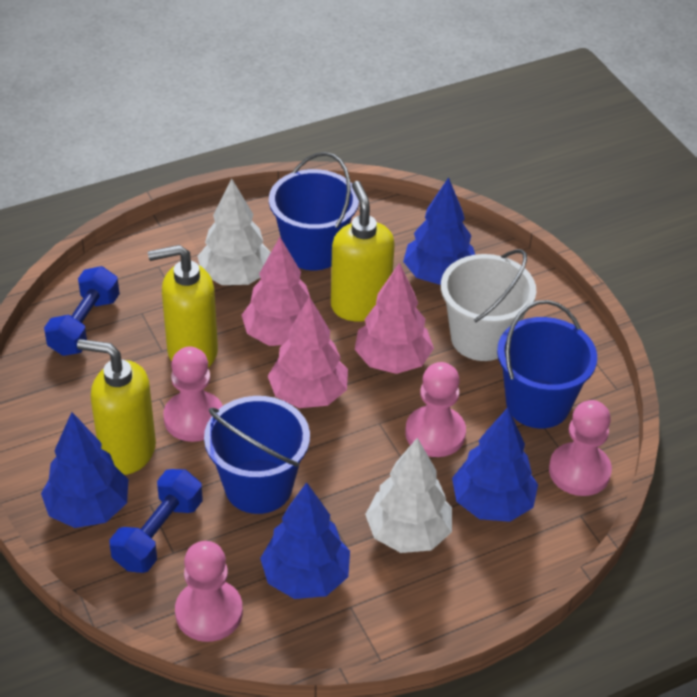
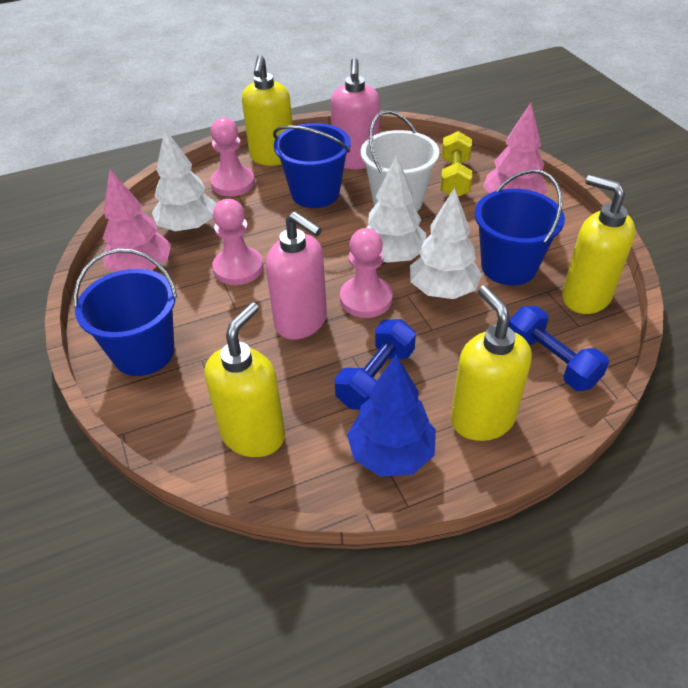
blue tree: [41,412,129,528] [260,482,350,599] [403,177,475,285] [452,408,538,522] = 4 -> [347,355,436,477] = 1
pink pawn: [163,346,223,442] [175,541,243,642] [405,362,466,457] [549,400,612,496] = 4 -> [210,117,255,196] [212,199,263,285] [340,228,393,318] = 3
pink soap dispenser: none = 0 -> [266,212,327,340] [331,58,380,169] = 2
pink tree: [242,237,310,346] [268,296,348,408] [355,263,434,374] = 3 -> [102,169,171,272] [483,103,548,195] = 2
white tree: [198,178,271,285] [365,438,452,553] = 2 -> [152,129,216,232] [367,155,426,263] [410,188,482,299] = 3
yellow dumbbell: none = 0 -> [440,131,472,197] = 1
yellow soap dispenser: [77,339,156,475] [148,245,218,368] [331,181,395,322] = 3 -> [205,302,285,457] [242,55,292,166] [451,286,532,441] [562,175,635,314] = 4

